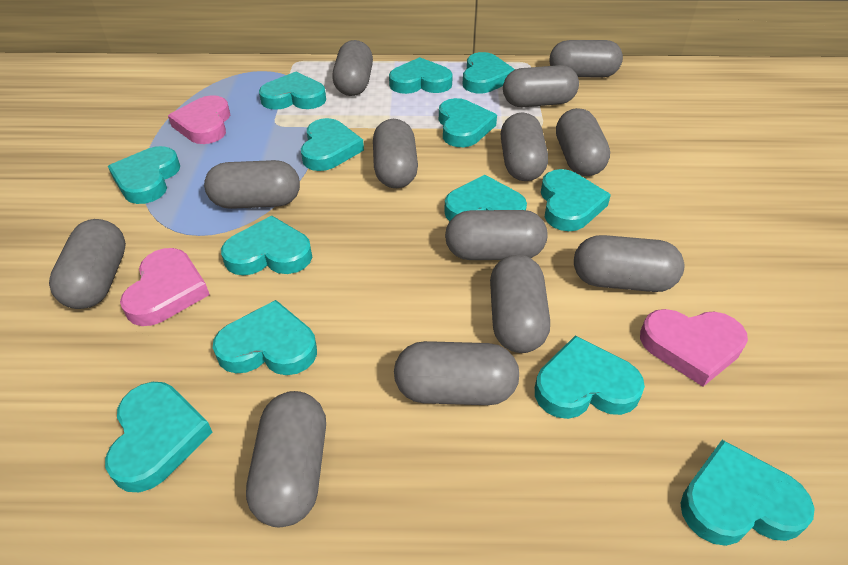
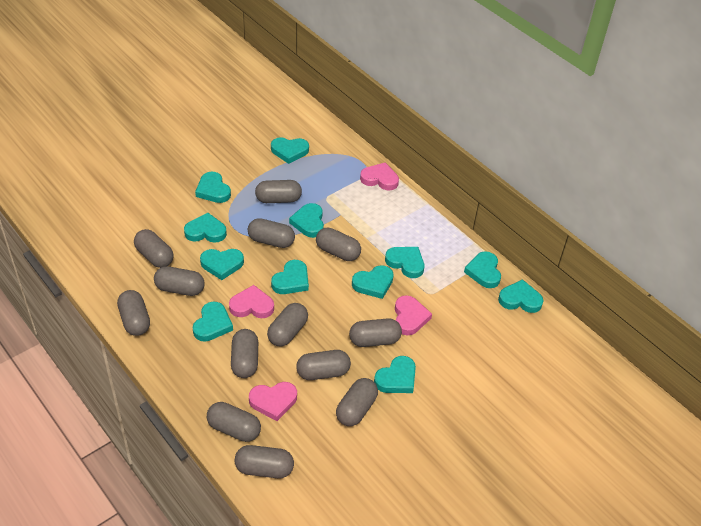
pink heart: [120,248,210,326] [168,95,230,144] [640,309,748,387] = 3 -> [229,285,274,318] [249,382,297,421] [360,162,399,191] [395,295,432,335] = 4
turquoise heart: [105,382,213,492] [108,146,180,204] [213,300,317,375] [221,216,312,276] [259,72,326,110] [301,118,364,171] [389,57,453,94] [439,98,497,147] [444,175,527,221] [463,52,515,93] [535,335,645,419] [541,169,611,231] [680,440,815,546] = 13 -> [184,213,227,243] [193,301,233,342] [195,172,231,203] [200,249,244,280] [271,137,309,164] [271,260,309,294] [289,203,324,238] [352,265,394,299] [374,356,416,393] [385,247,424,278] [464,251,501,288] [498,279,544,313] = 12

